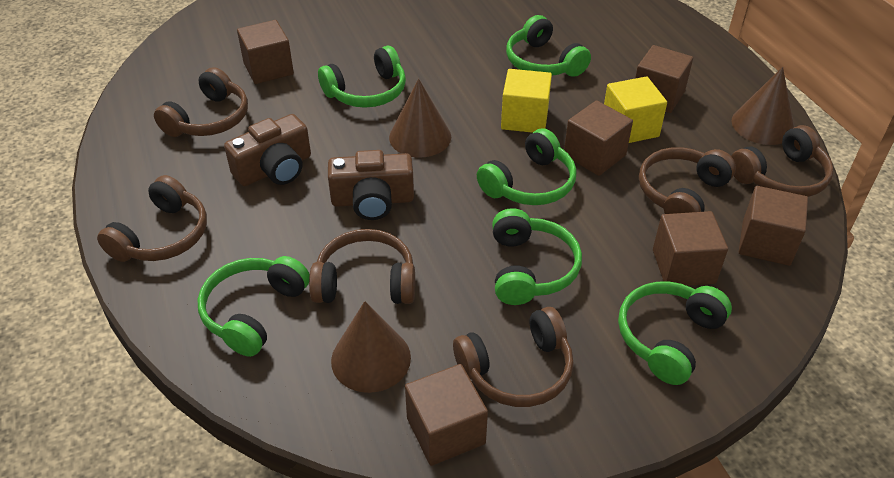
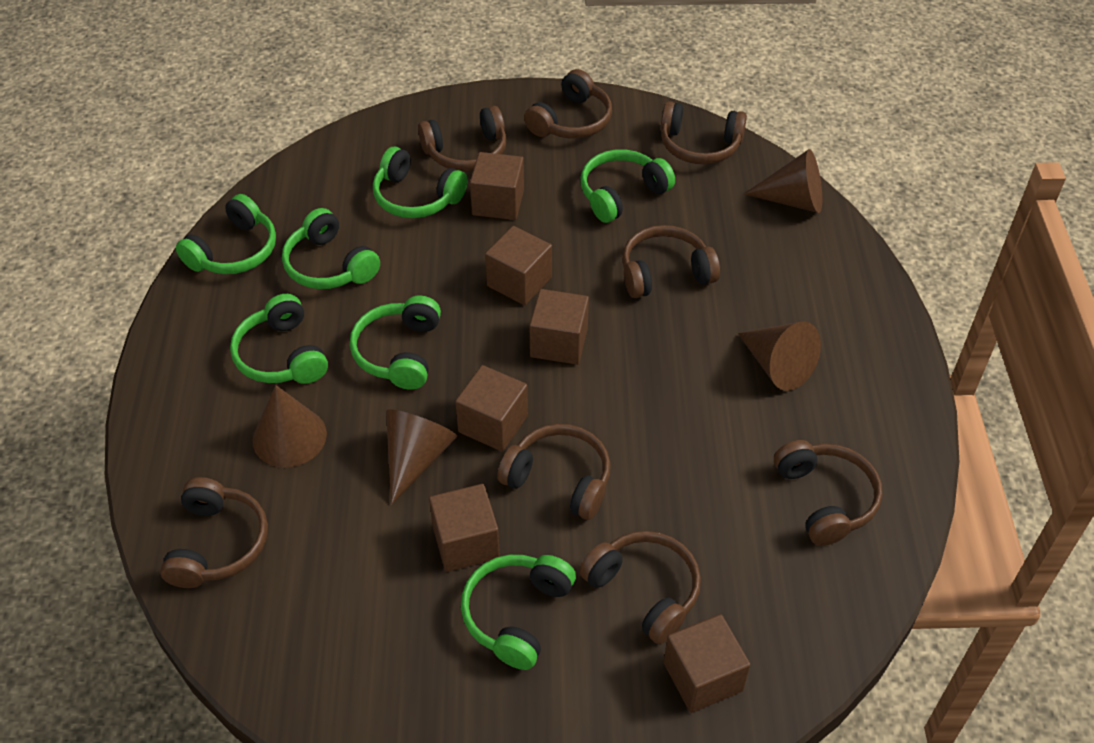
brown camera: [224,114,311,186] [328,150,414,220] = 2 -> none = 0
brown cone: [331,301,411,393] [389,79,451,158] [731,67,794,145] = 3 -> [252,385,327,467] [386,409,457,505] [738,321,821,391] [744,149,822,213] = 4
brown headphones: [97,175,207,262] [154,67,248,137] [309,229,415,304] [453,307,574,407] [639,147,736,214] [731,125,834,197] = 6 -> [160,477,268,588] [418,106,507,171] [497,424,611,520] [524,69,612,138] [579,531,701,644] [622,225,720,298] [661,101,747,164] [774,440,882,546] = 8
green headphones: [197,256,310,357] [318,46,406,108] [477,128,576,205] [492,208,582,305] [506,15,591,77] [618,281,732,385] = 6 -> [176,194,276,274] [230,294,328,384] [282,208,380,289] [350,296,441,390] [373,147,468,218] [461,555,576,670] [581,149,675,223] = 7
yellow cube: [501,69,552,133] [604,76,667,143] = 2 -> none = 0

